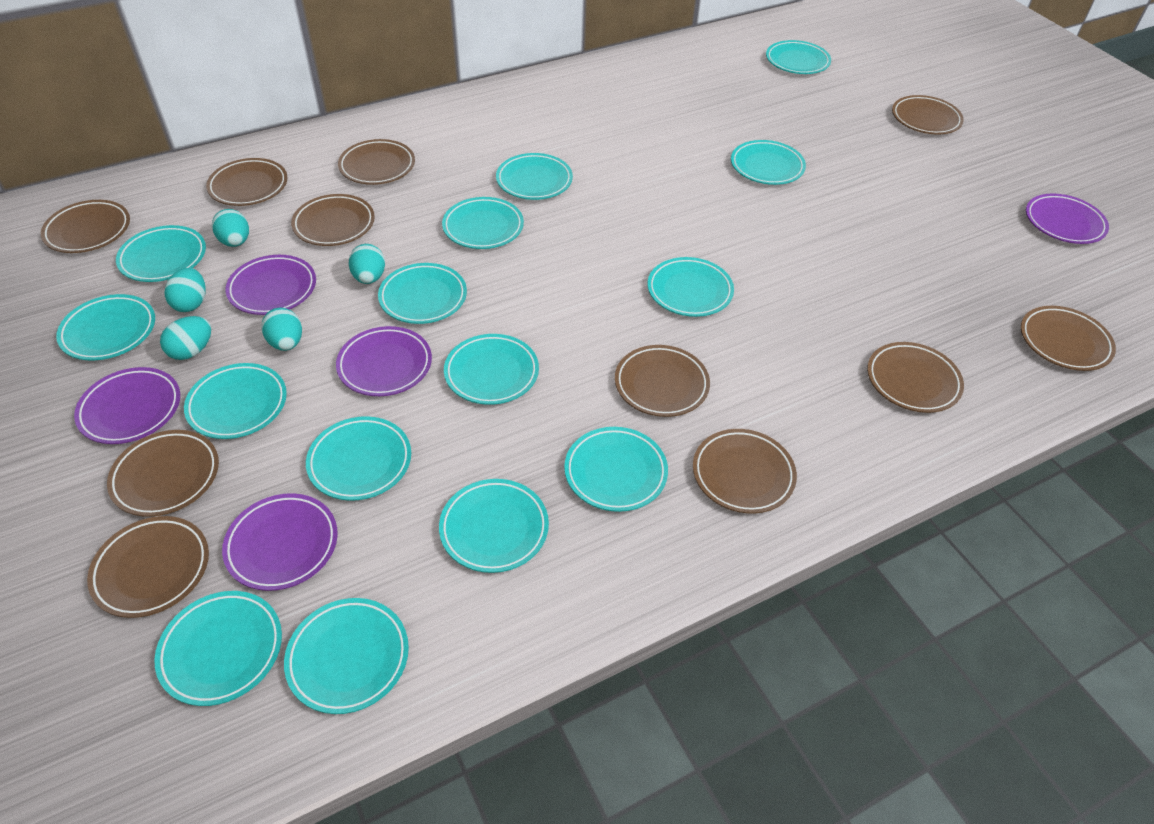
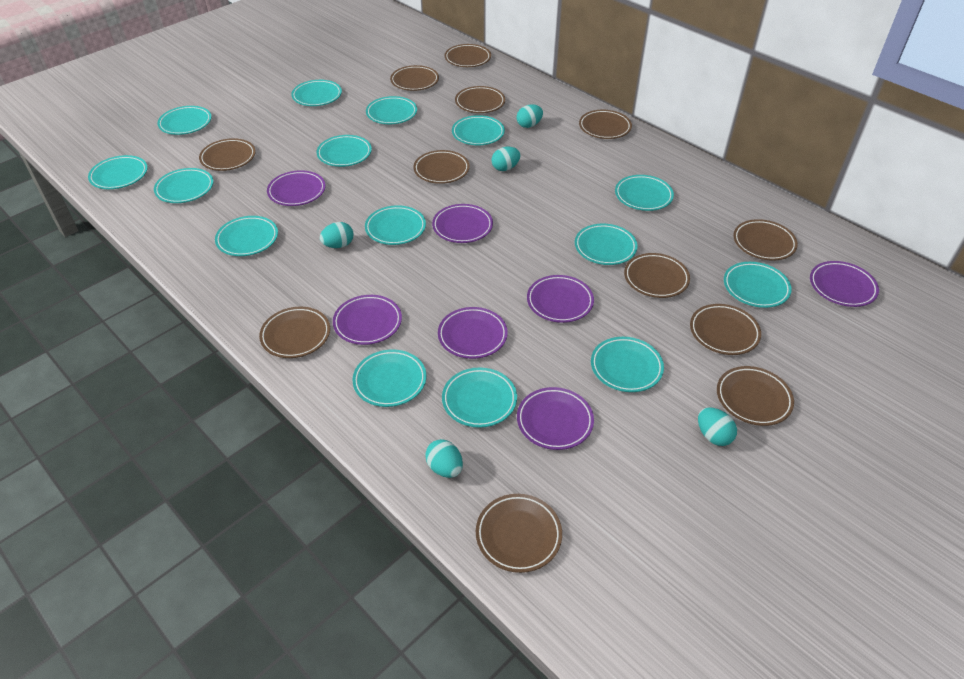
brown plate: [41,200,130,253] [87,516,209,618] [107,430,219,517] [206,158,287,206] [291,194,375,246] [338,139,415,185] [615,345,710,417] [693,429,797,514] [867,342,964,413] [892,95,964,134] [1021,306,1116,371] = 11 -> [199,138,256,171] [259,307,330,358] [390,65,439,91] [414,150,470,184] [445,44,491,67] [455,86,505,113] [476,494,562,573] [579,110,632,139] [624,253,690,298] [690,304,761,355] [717,366,794,426] [733,219,798,261] = 12
purple plate: [74,367,180,444] [222,493,338,591] [225,255,316,315] [336,326,432,396] [1026,194,1109,244] = 5 -> [267,170,326,206] [333,295,402,345] [432,204,493,243] [438,307,508,359] [517,387,594,450] [527,275,594,323] [810,261,879,307] = 7

